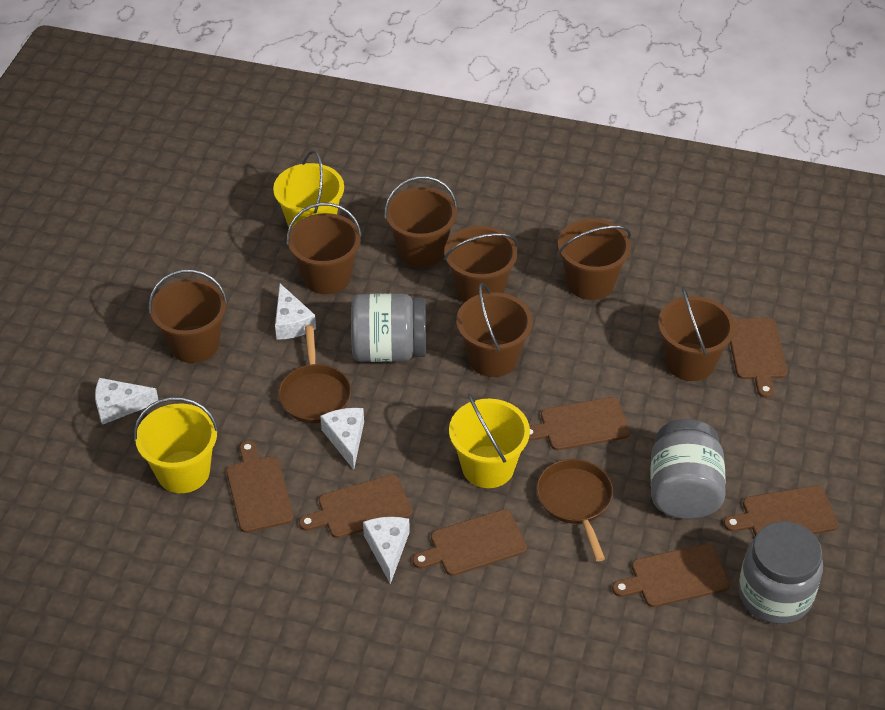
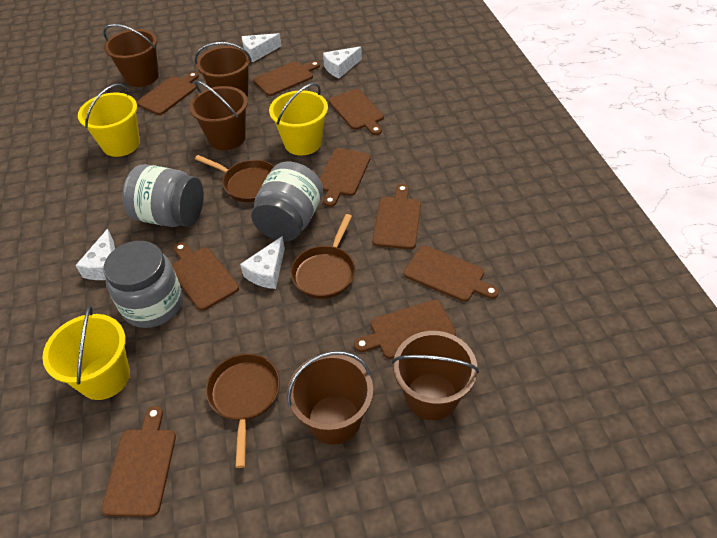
brown bucket: [149,269,228,363] [287,203,362,294] [384,176,458,267] [444,226,518,303] [456,283,533,377] [558,219,631,300] [658,287,735,381] = 7 -> [103,24,159,87] [190,80,248,150] [195,42,252,97] [287,351,373,445] [392,331,479,420] = 5
brown cutting board: [226,441,293,533] [299,475,412,538] [412,509,527,576] [528,397,630,450] [612,544,730,607] [724,486,838,537] [730,318,787,398] = 7 -> [101,406,176,517] [136,72,199,115] [172,242,239,311] [253,61,320,96] [320,148,371,207] [329,89,384,135] [354,300,456,359] [372,184,421,249] [404,245,499,302] = 9
brown pan: [279,325,351,423] [537,459,613,561] = 2 -> [195,155,275,202] [206,354,280,468] [291,214,355,299] = 3

